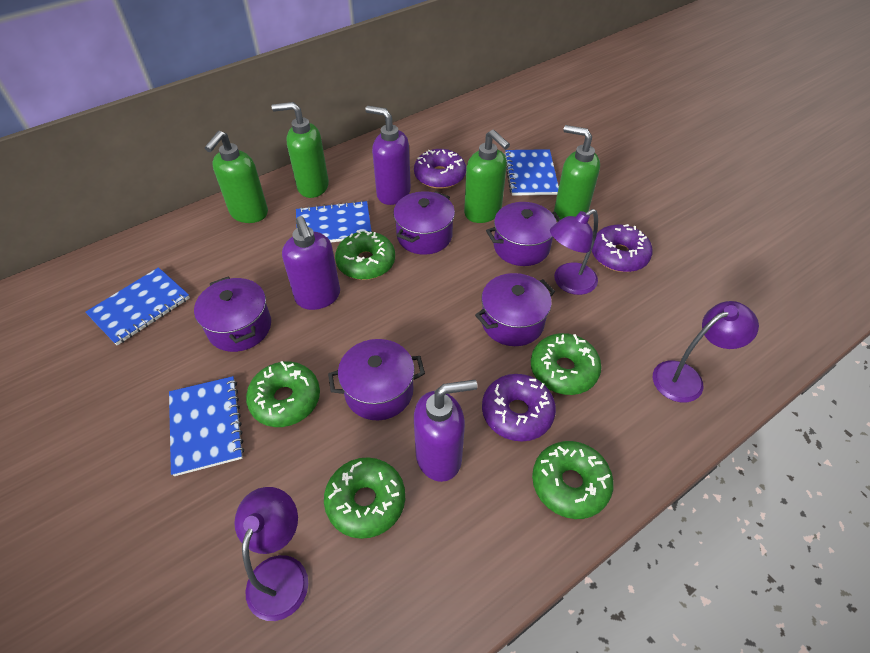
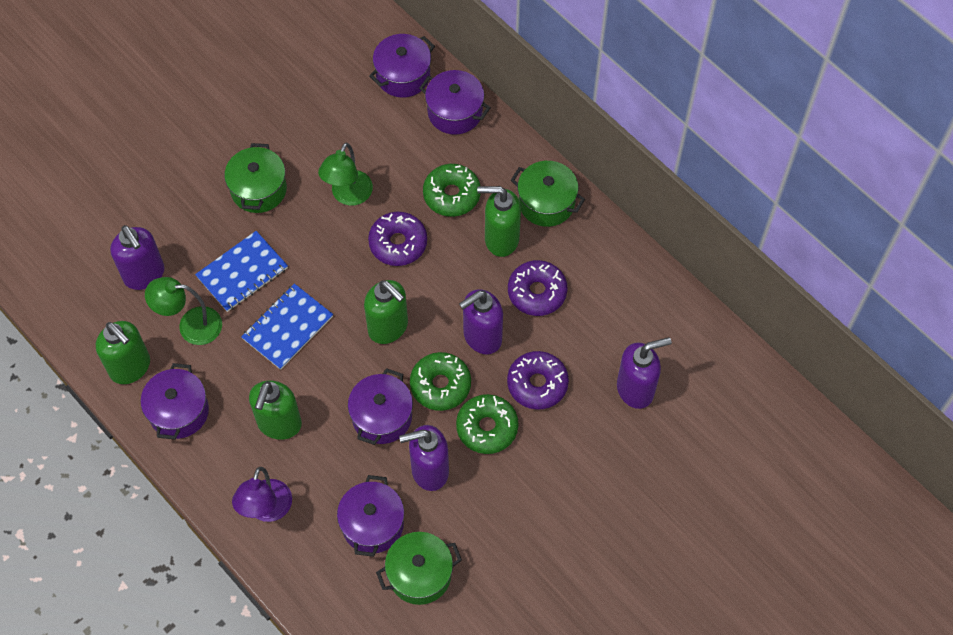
blue notebook: [85,267,190,345] [169,376,244,476] [296,201,372,242] [504,149,559,196] = 4 -> [195,231,288,312] [241,284,333,370] = 2
green donut: [246,361,320,427] [324,457,405,539] [335,230,395,280] [531,333,601,395] [532,441,614,519] = 5 -> [410,352,471,411] [423,164,481,217] [456,394,518,454] = 3
green lamp: none = 0 -> [145,277,222,345] [318,142,373,206] = 2
green pot: none = 0 -> [224,143,287,213] [376,532,462,605] [511,161,585,227] = 3
purple lamp: [234,487,308,621] [550,209,598,295] [653,301,759,402] = 3 -> [232,467,292,522] = 1
purple soap dispenser: [282,216,340,310] [365,106,411,205] [414,380,477,482] = 3 -> [110,225,165,290] [399,425,449,491] [459,289,503,354] [617,337,672,409] = 4

